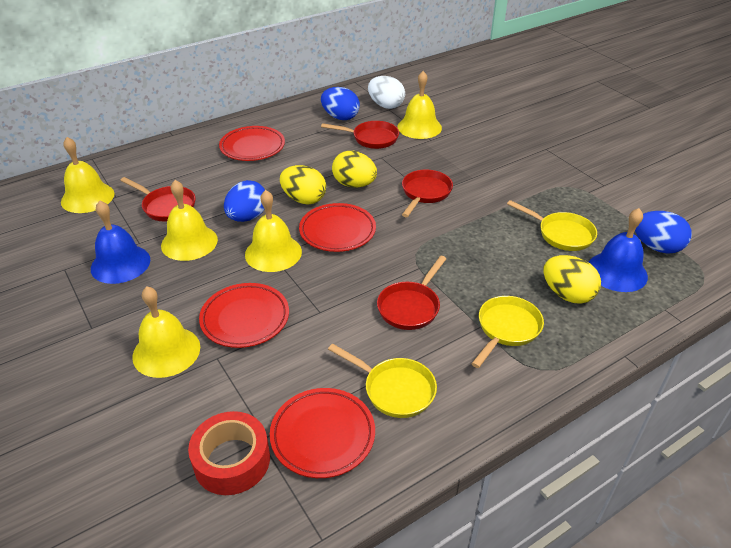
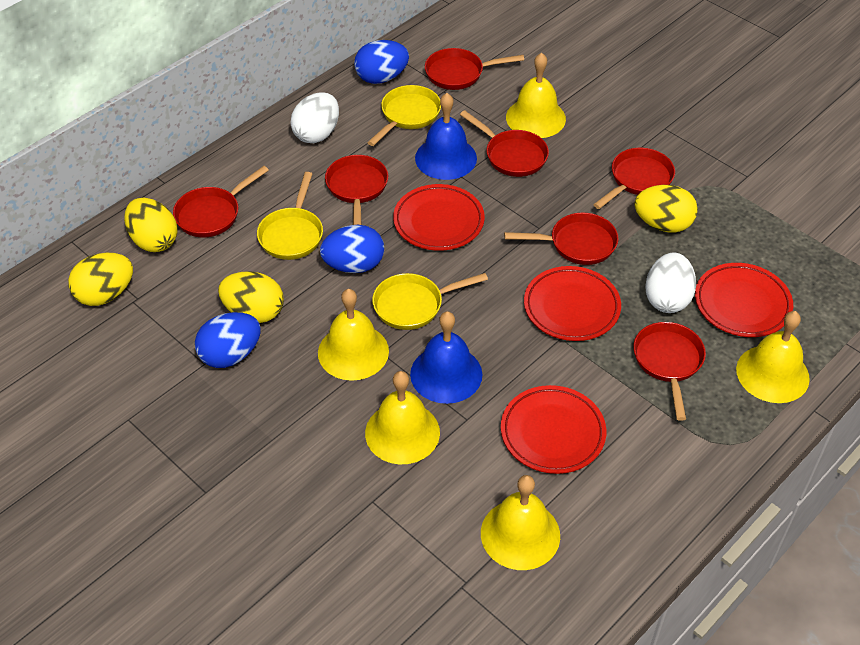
red pan: [120,177,196,221] [321,121,399,149] [377,256,446,330] [402,170,453,217] = 4 -> [173,166,269,237] [325,155,388,225] [425,48,524,90] [460,110,549,177] [504,213,619,265] [593,148,675,209] [633,322,706,421] = 7
red tape: [188,411,270,495] = 1 -> none = 0
white egg: [368,76,405,109] = 1 -> [290,92,339,143] [645,252,696,313] = 2
yellow egg: [280,165,326,205] [332,151,377,188] [543,255,601,304] = 3 -> [68,253,133,306] [124,198,177,252] [218,271,284,323] [634,185,698,232] = 4

